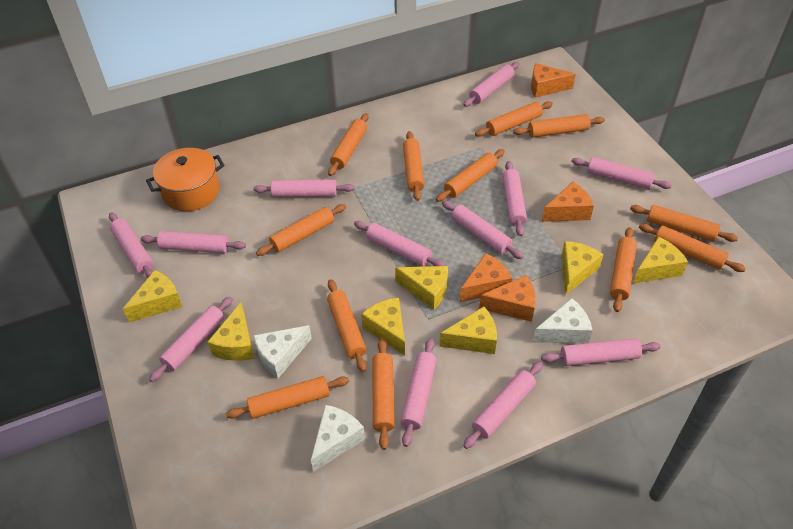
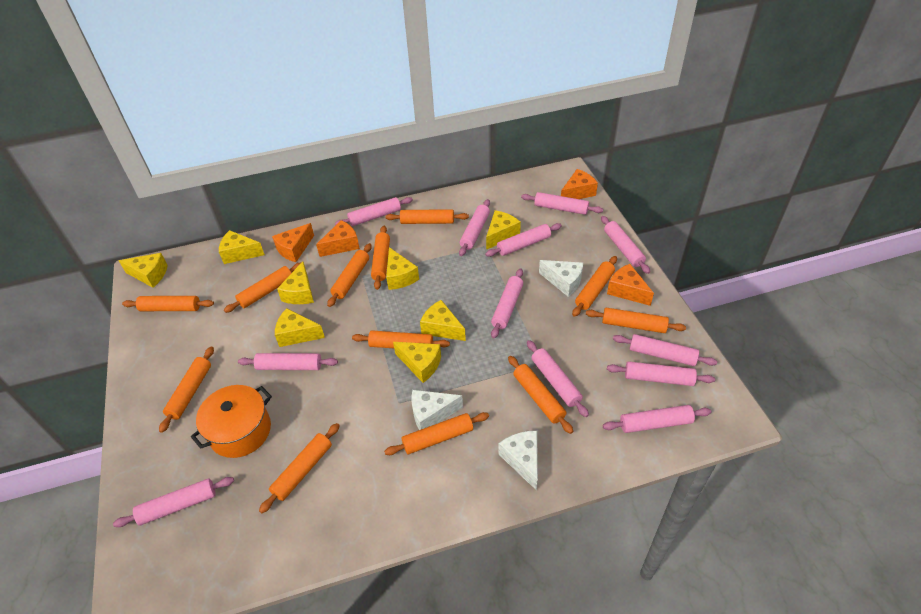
yellow cheese: [123,270,182,322] [208,303,254,361] [361,297,405,356] [395,266,448,310] [439,306,497,354] [561,241,604,295] [633,236,688,283] = 7 -> [119,253,168,288] [219,230,265,264] [275,308,325,347] [277,261,314,304] [386,247,419,290] [393,342,441,383] [420,300,466,341] [486,210,521,250] = 8

